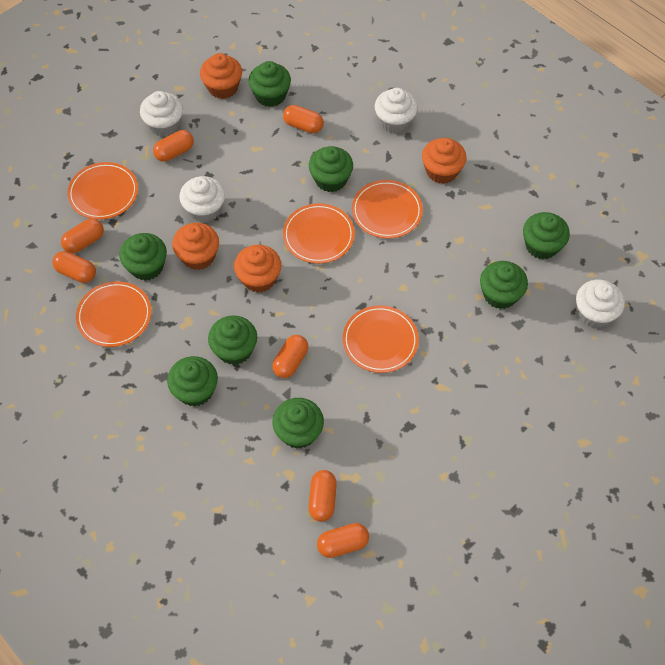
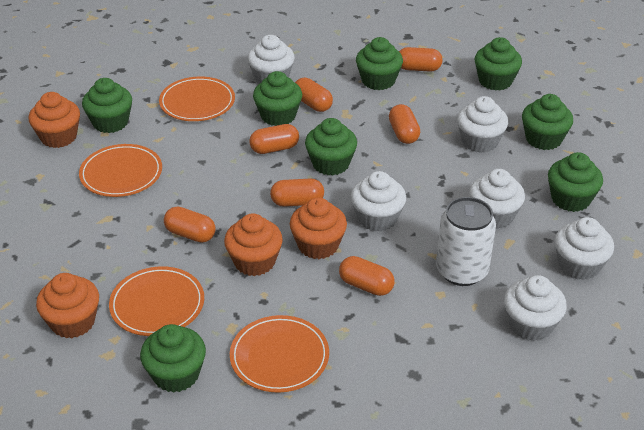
orange plate: [67,162,138,220] [76,281,152,347] [283,203,355,264] [343,305,419,373] [352,180,423,239] = 5 -> [79,144,162,197] [109,266,204,336] [159,77,235,121] [230,315,329,393] = 4
white can: none = 0 -> [436,197,496,286] = 1
white cupcake: [140,91,183,137] [179,176,225,223] [375,88,418,133] [576,280,625,328] = 4 -> [248,35,295,84] [351,171,406,232] [457,96,508,153] [469,169,525,229] [504,275,567,341] [555,217,614,280] = 6

